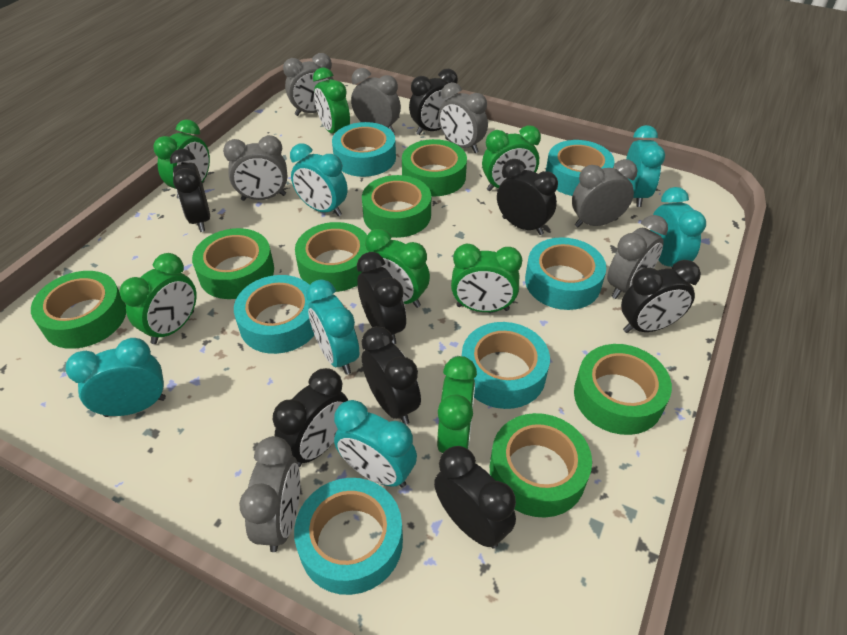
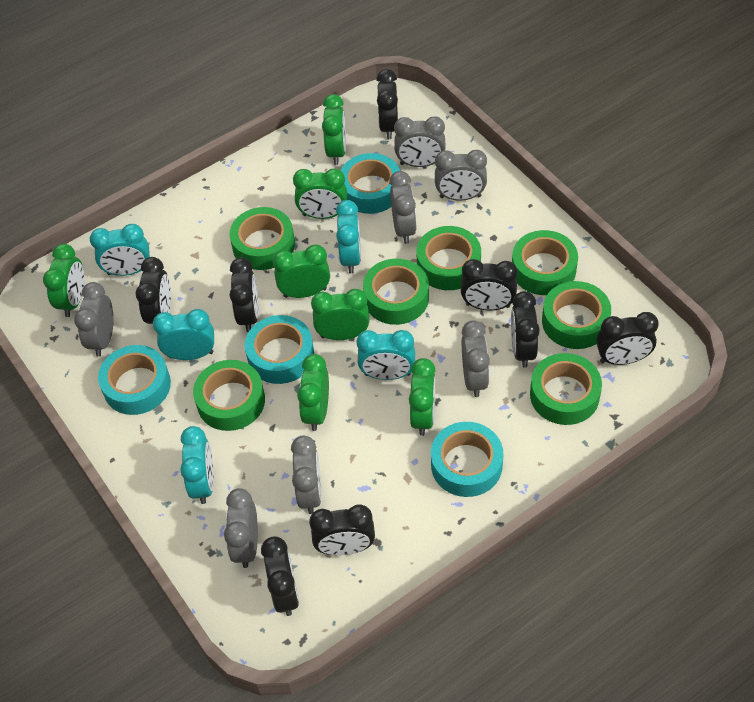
turquoise clock: [65,338,166,417] [290,143,348,216] [306,279,359,375] [334,400,417,488] [626,125,665,207] [651,187,706,270] = 6 -> [90,224,150,276] [153,309,214,360] [180,426,214,504] [336,200,361,273] [357,330,415,380] = 5
turquoise tape: [234,275,314,354] [294,478,403,595] [332,122,396,177] [462,322,550,409] [525,237,606,310] [546,140,615,196] = 6 -> [98,345,171,415] [245,315,314,384] [341,153,400,214] [431,422,503,497] = 4

